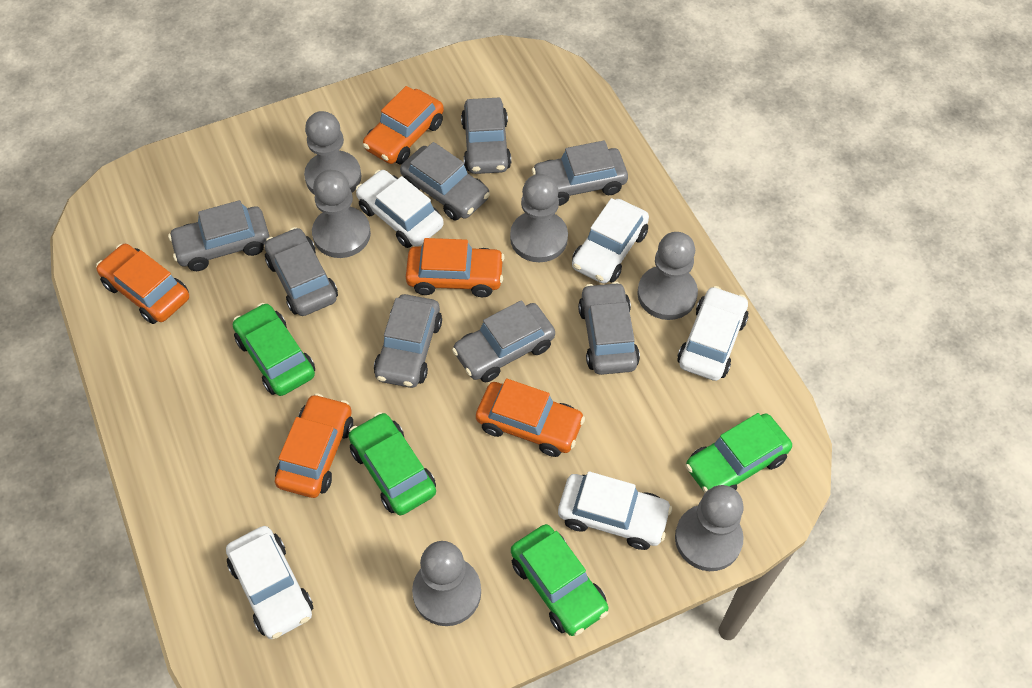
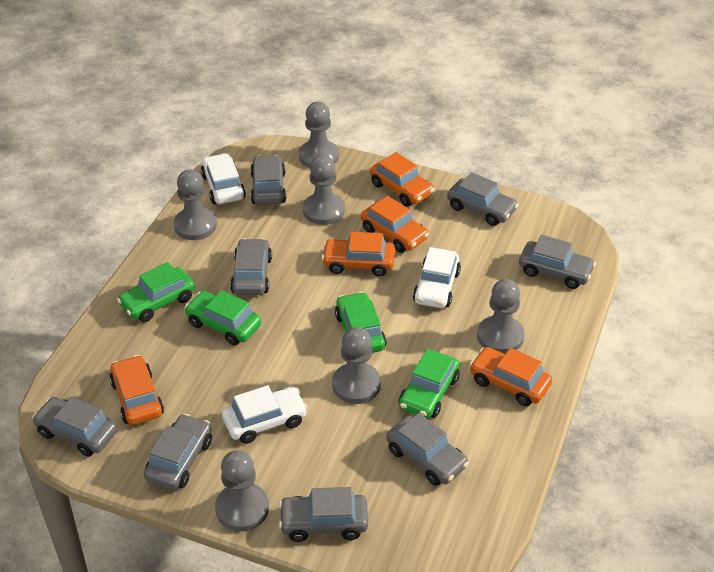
white car: [226,526,313,639] [356,170,444,248] [558,471,672,550] [572,198,649,283] [677,286,748,381] = 5 -> [201,153,246,204] [222,385,308,444] [413,247,461,308] = 3

